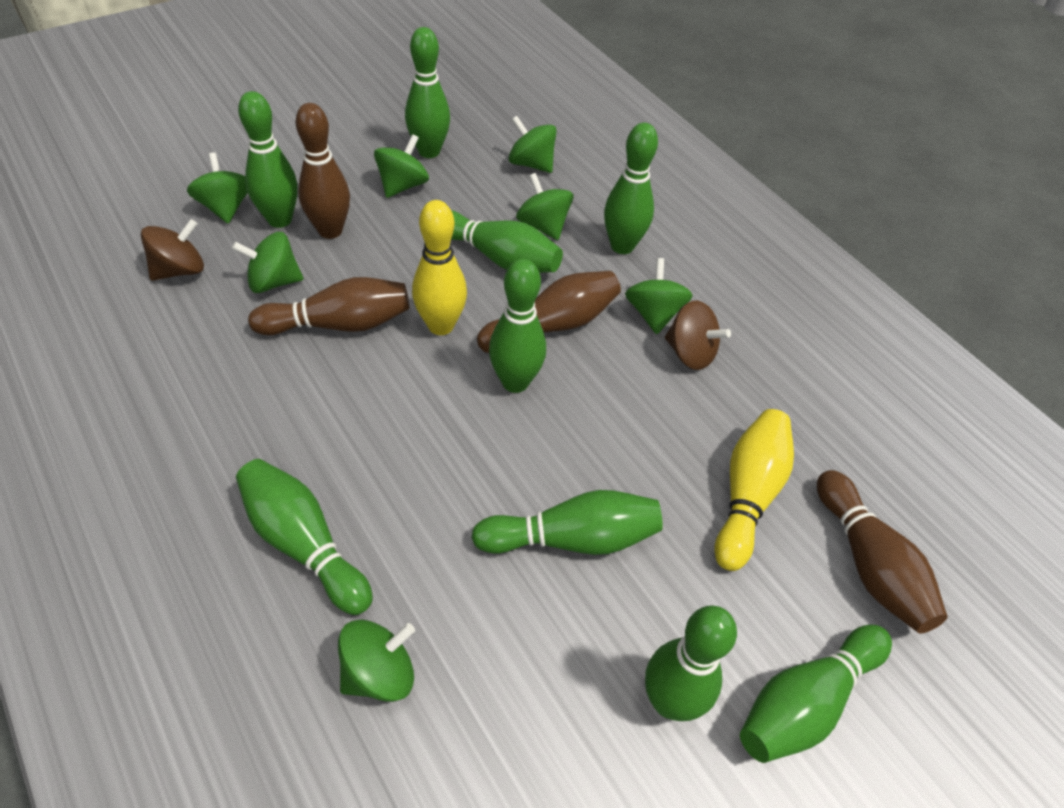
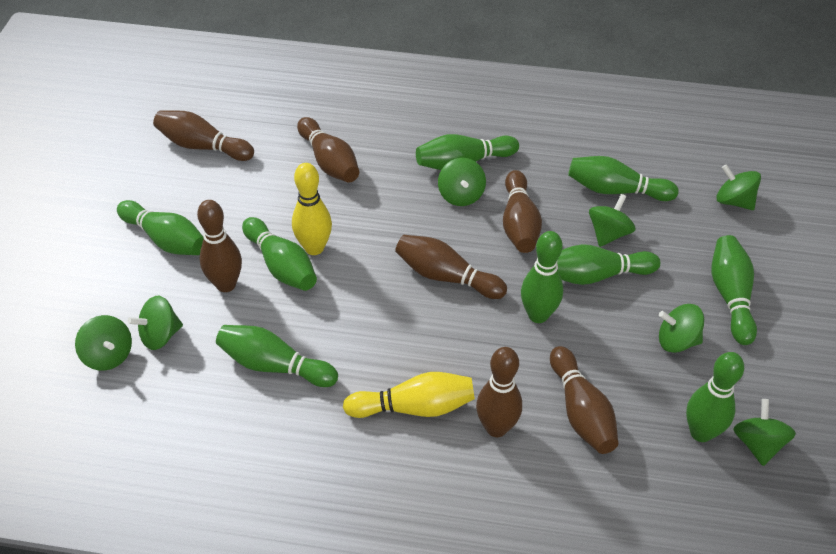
brown bowling pin: [248,277,409,335] [295,103,350,239] [477,271,621,353] [817,470,947,633] = 4 -> [153,110,254,161] [197,200,242,292] [297,117,359,182] [395,235,507,299] [476,347,522,437] [503,170,542,253] [550,346,618,454] = 7
brown spinning top: [141,219,204,281] [665,300,731,370] = 2 -> none = 0

